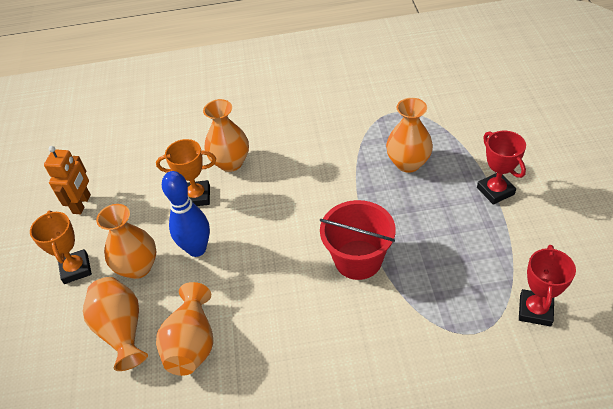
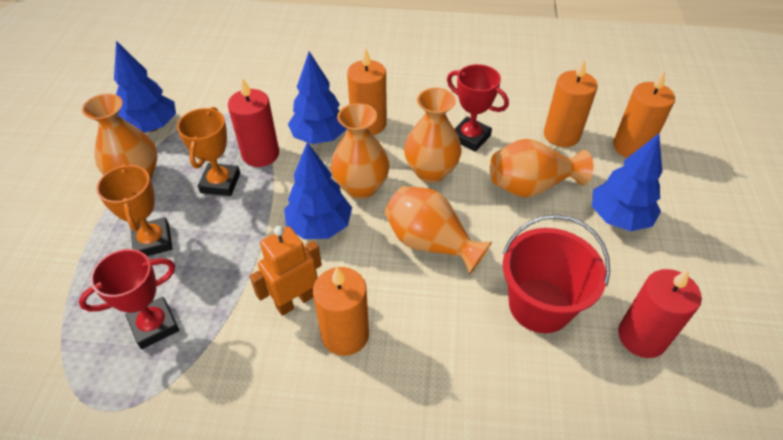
blue bowling pin: [162,171,210,257] = 1 -> none = 0
blue tree: none = 0 -> [114,41,176,133] [284,142,352,239] [288,51,347,144] [592,133,662,231] = 4
orange candle: none = 0 -> [313,267,369,356] [347,48,387,135] [544,59,598,147] [613,71,675,158] = 4
red candle: none = 0 -> [228,78,279,167] [618,269,702,358] = 2

